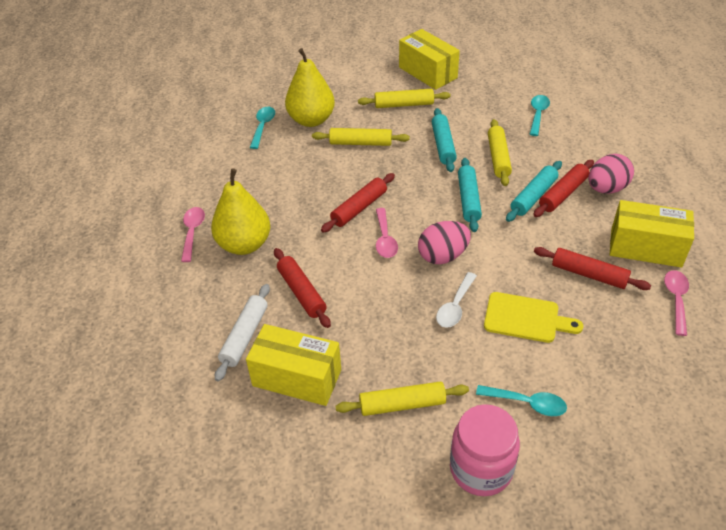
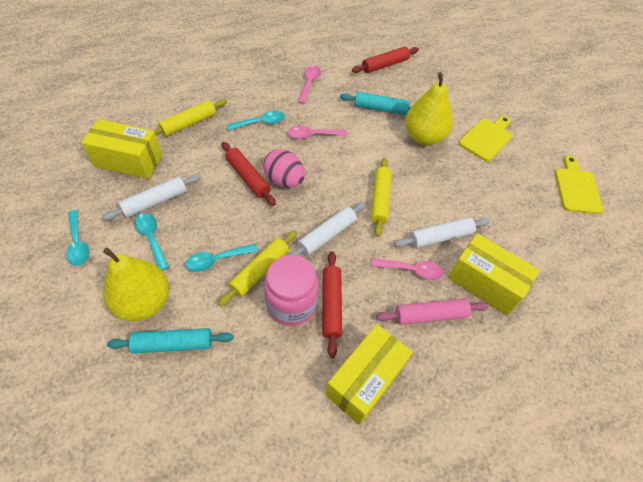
pink egg: [418,221,471,264] [588,154,634,194] = 2 -> [263,149,305,187] = 1
pink rolling pin: none = 0 -> [376,298,489,325] = 1
red rolling pin: [274,248,331,328] [321,173,395,233] [533,160,594,217] [534,247,651,290] = 4 -> [221,142,276,206] [322,251,342,358] [352,47,419,73] = 3
turquoise rolling pin: [432,108,457,172] [458,158,482,232] [506,161,562,222] = 3 -> [107,328,233,353] [340,92,411,115] = 2
turquoise spoon: [250,107,275,149] [476,385,567,416] [530,95,550,136] = 3 -> [66,210,89,266] [135,213,169,270] [185,244,258,272] [227,111,285,131] = 4
white rolling pin: [215,284,270,381] = 1 -> [103,175,201,221] [288,202,366,256] [395,217,489,248] = 3
white spoon: [436,272,477,328] = 1 -> none = 0
yellow cutting board: [484,292,583,343] = 1 -> [459,116,513,161] [555,156,604,214] = 2
yellow rolling pin: [312,128,410,146] [335,381,469,416] [358,89,451,108] [488,119,512,186] = 4 -> [153,99,227,136] [218,230,297,307] [371,158,392,237] = 3

